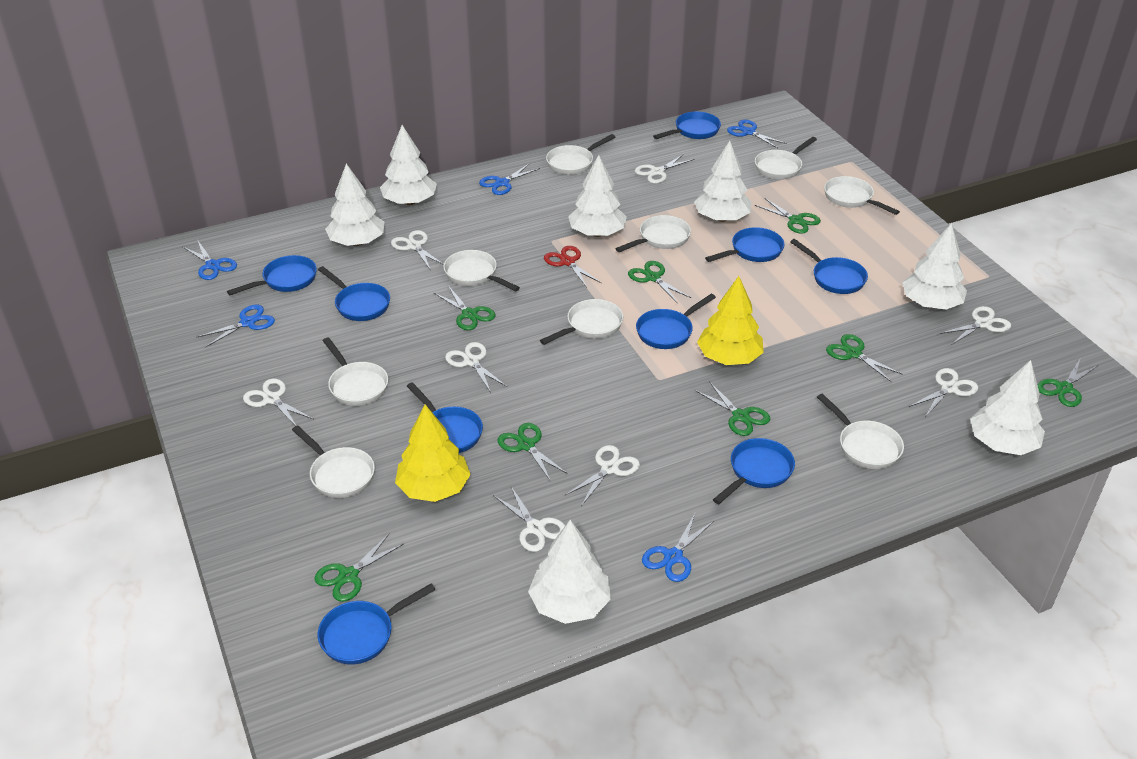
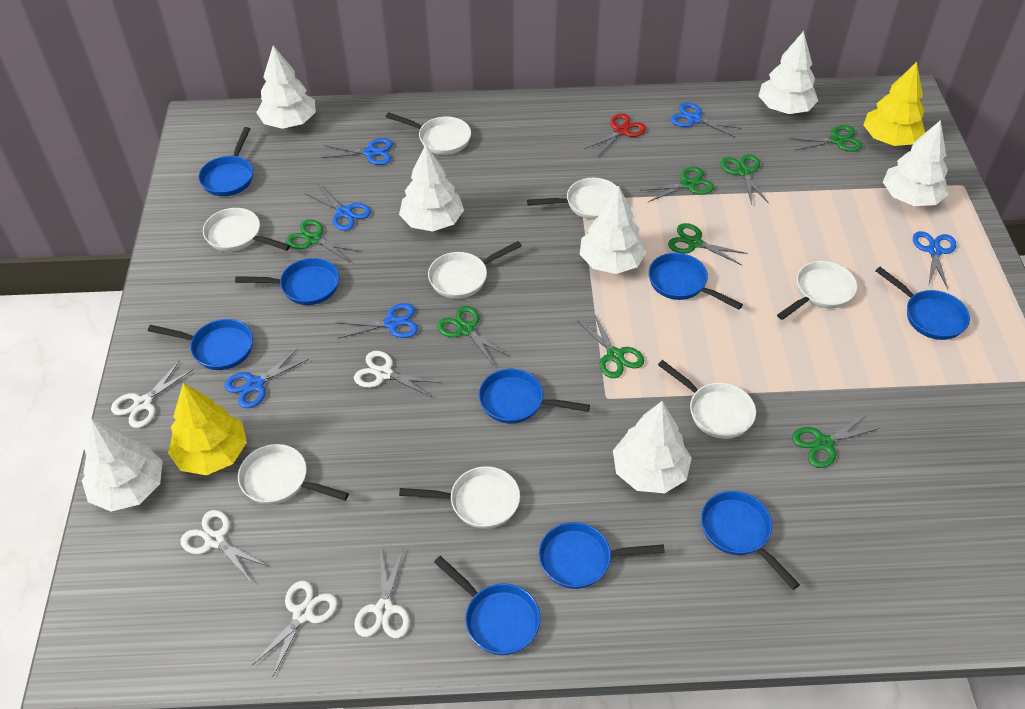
blue scissors: [183,241,237,280] [198,305,275,348] [479,163,540,195] [642,514,714,582] [727,120,787,149] = 5 -> [224,348,309,408] [304,183,371,231] [322,138,393,165] [335,303,418,339] [671,102,742,137] [913,231,956,289] = 6
white pan: [292,425,375,498] [323,337,388,406] [443,250,520,292] [540,299,623,345] [546,134,615,175] [616,215,691,252] [755,137,817,179] [817,394,904,469] [824,176,900,215] = 9 -> [203,208,290,252] [238,444,349,505] [386,112,471,155] [399,466,520,529] [428,241,522,299] [527,178,617,220] [658,360,756,439] [777,261,857,320] = 8
white scissors: [243,378,313,426] [391,230,444,271] [445,342,507,393] [493,486,565,552] [565,445,640,506] [635,154,694,184] [909,368,978,417] [939,306,1011,344] = 8 -> [111,360,193,428] [181,510,269,583] [252,581,338,676] [354,351,441,397] [354,548,410,638] = 5

